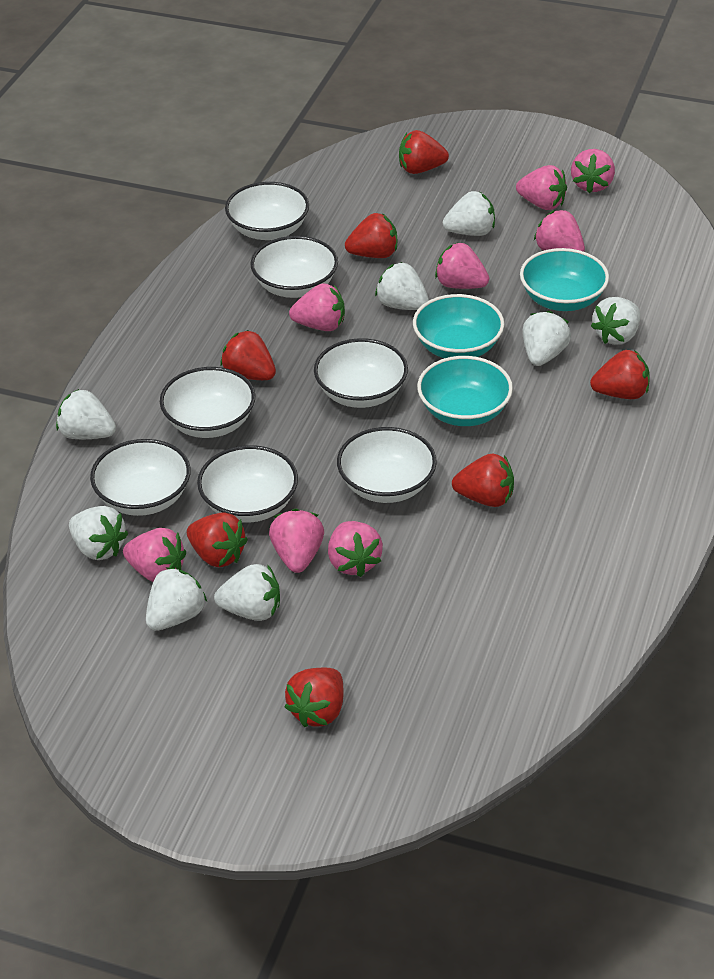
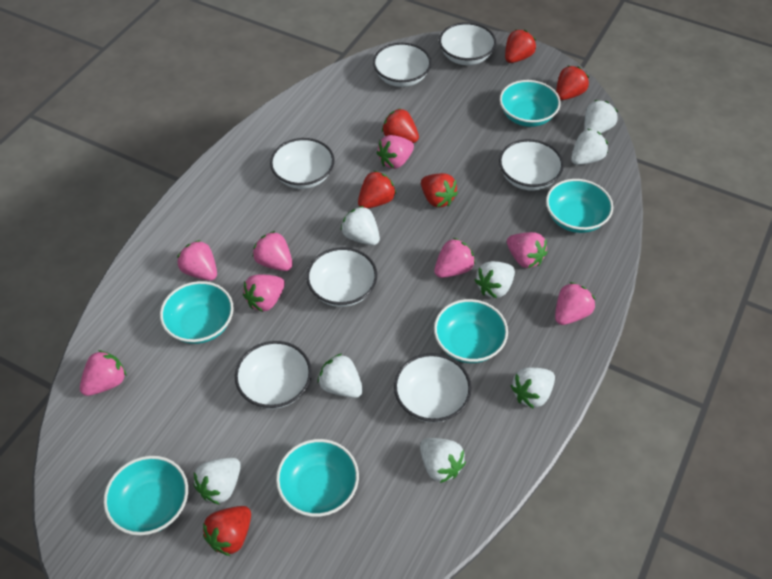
red strawberry: [187,512,248,567] [220,330,276,380] [284,668,344,727] [345,213,397,258] [399,130,449,174] [452,454,514,507] [590,350,649,399] = 7 -> [203,506,251,556] [358,171,396,208] [382,108,419,143] [421,173,458,208] [505,30,536,63] [556,66,589,100] = 6
turquoise bowl: [413,294,504,358] [417,356,513,426] [520,248,609,311] = 3 -> [103,456,188,535] [160,281,234,344] [276,439,359,517] [434,299,508,363] [500,80,561,127] [546,179,613,233] = 6

